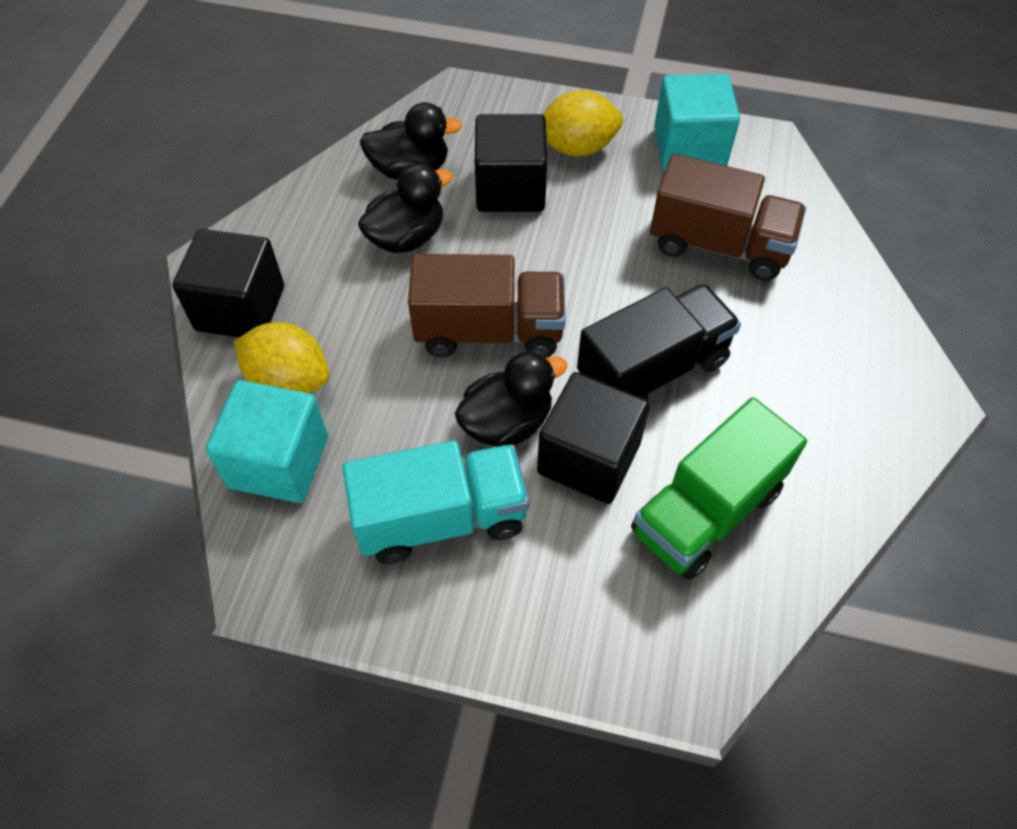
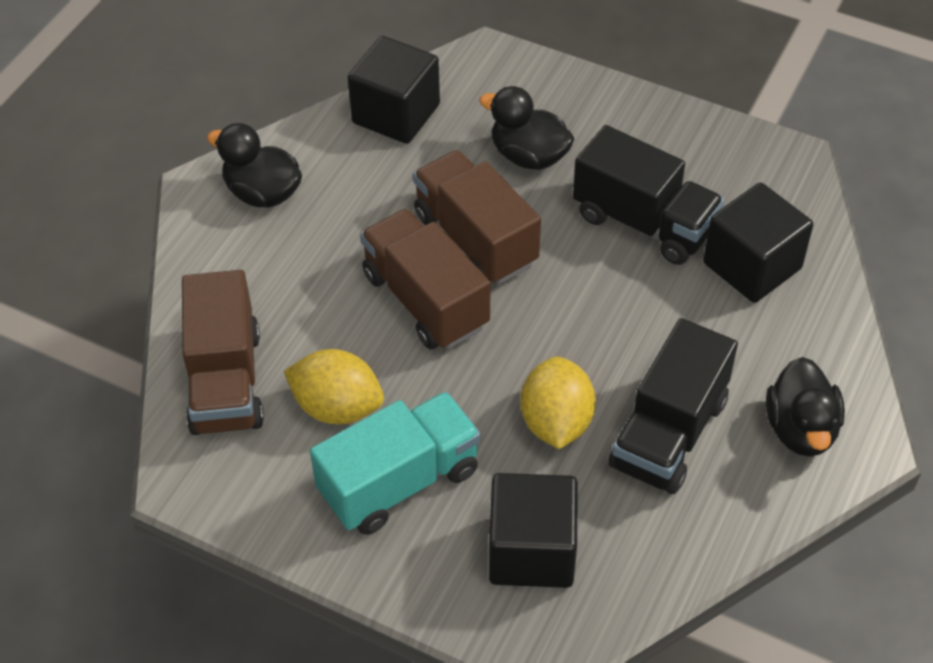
black truck: [577,284,741,401] = 1 -> [573,125,724,265] [609,318,738,494] = 2
brown truck: [408,254,566,358] [650,154,806,281] = 2 -> [182,270,264,435] [360,209,490,350] [413,150,541,285] = 3
green truck: [631,397,807,580] = 1 -> none = 0
turquoise cube: [206,380,328,503] [654,74,740,170] = 2 -> none = 0

